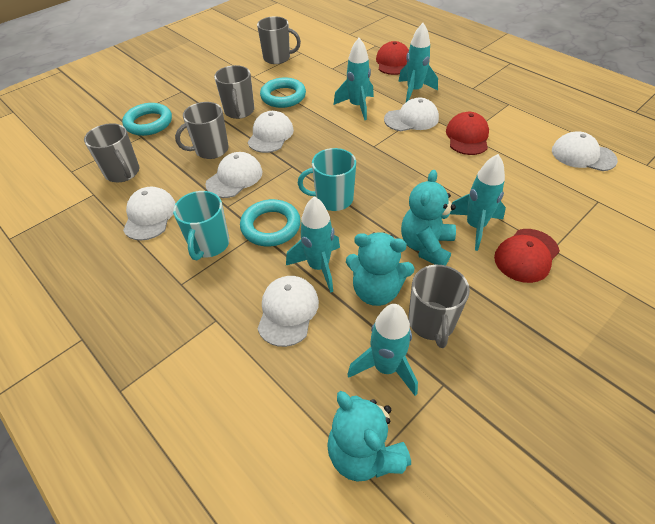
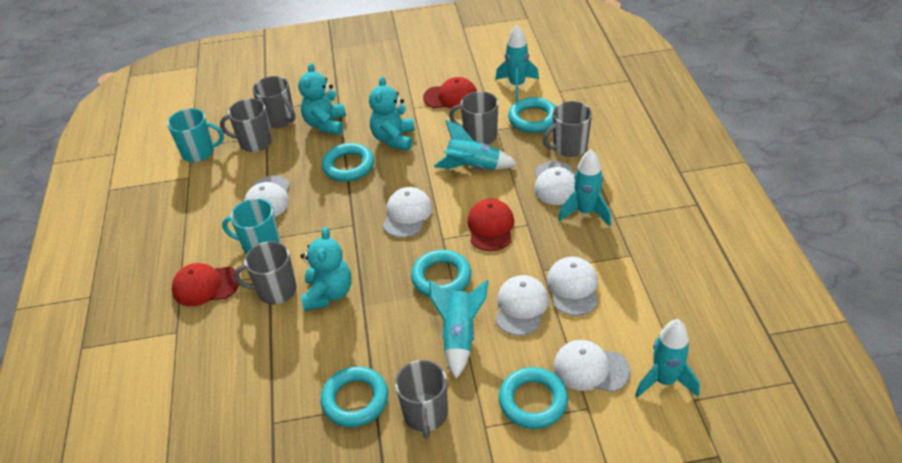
grey mug: [84,123,139,182] [175,102,229,159] [214,65,254,119] [257,16,301,64] [408,265,470,348] = 5 -> [220,98,272,152] [234,241,297,304] [252,76,296,128] [395,360,448,439] [449,91,498,145] [543,101,592,157] = 6
turquoise ring: [122,103,172,136] [240,199,301,246] [260,77,306,108] = 3 -> [321,366,388,427] [322,143,374,182] [411,250,471,297] [499,367,568,429] [508,97,556,133] = 5

